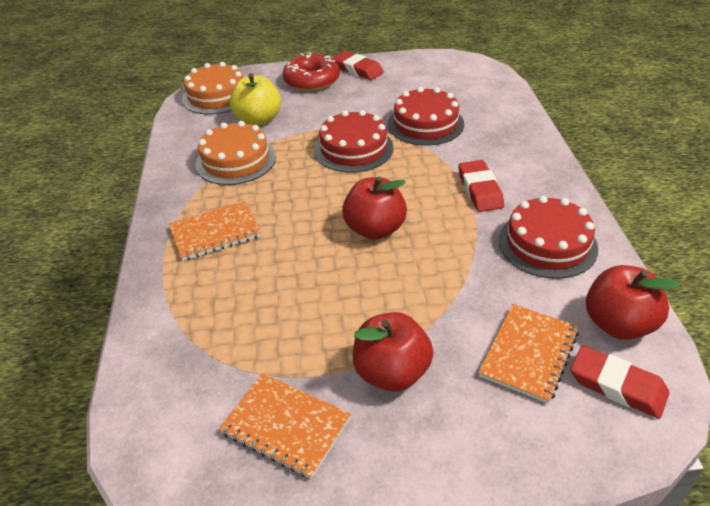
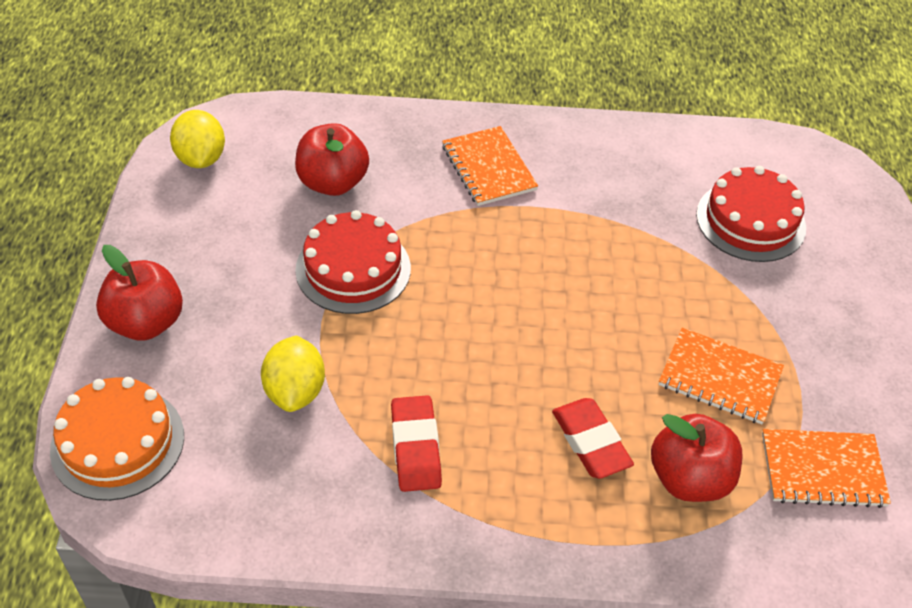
orange cake: [182,62,243,114] [195,121,276,185] = 2 -> [50,377,184,501] = 1
red cake: [314,110,394,173] [388,87,464,146] [498,196,598,279] = 3 -> [295,210,411,314] [696,166,806,262] = 2
red donut: [283,53,340,91] = 1 -> none = 0
red eraser: [332,51,384,80] [458,160,504,212] [570,346,669,419] = 3 -> [391,395,442,492] [552,398,634,479] = 2
yellow apple: [230,73,281,126] = 1 -> none = 0
yellow lemon: none = 0 -> [170,110,225,168] [261,335,325,412] = 2

